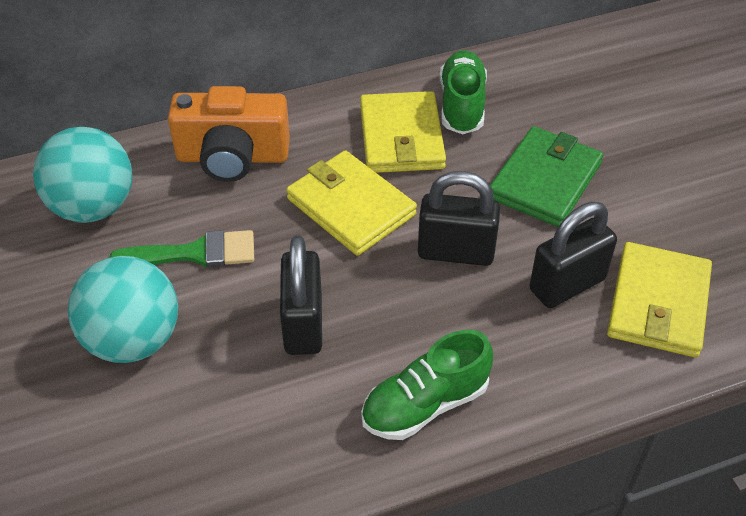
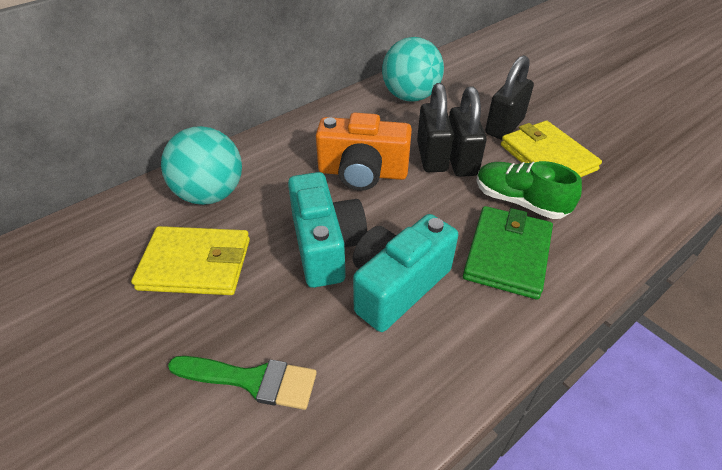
green shoe: [361,330,493,440] [440,50,487,134] = 2 -> [476,161,582,219] = 1
turquoise camera: none = 0 -> [288,172,367,288] [353,214,458,332] = 2
yellow wallet: [286,150,417,256] [360,91,446,173] [607,242,712,357] = 3 -> [131,226,250,295] [501,120,602,177] = 2

